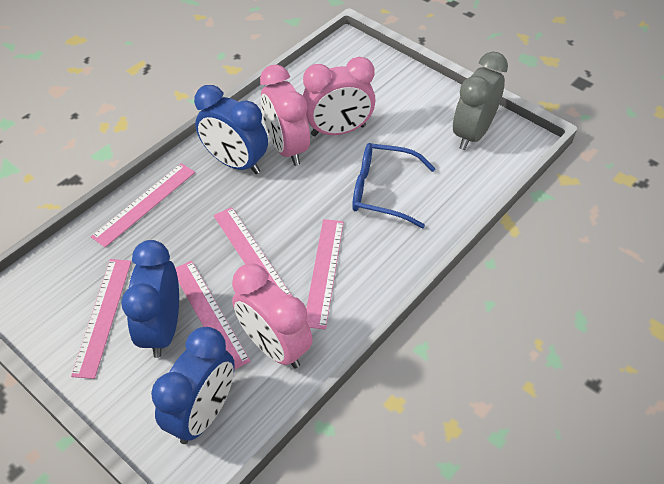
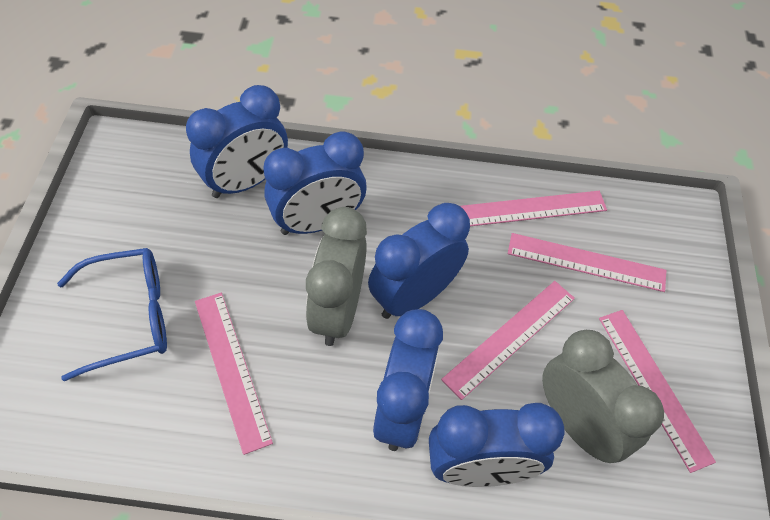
blue clock: [121,240,179,358] [151,327,235,444] [194,85,268,174] = 3 -> [186,85,288,198] [263,131,366,235] [368,203,470,319] [373,309,443,451] [429,403,565,487] = 5
grey clock: [453,52,508,150] = 1 -> [306,207,367,346] [542,330,664,463] = 2
pink clock: [232,264,313,369] [260,65,310,166] [303,57,376,136] = 3 -> none = 0

